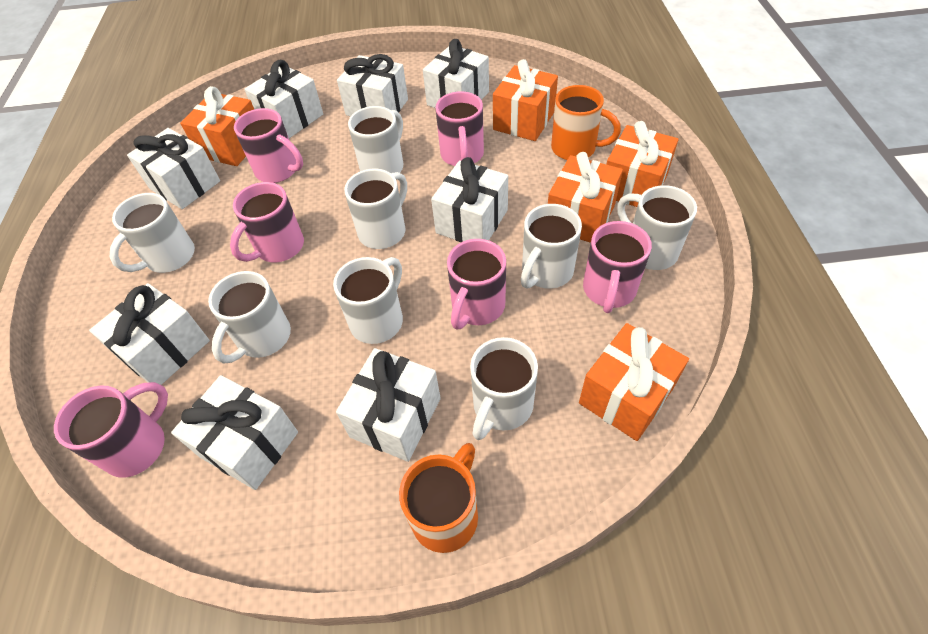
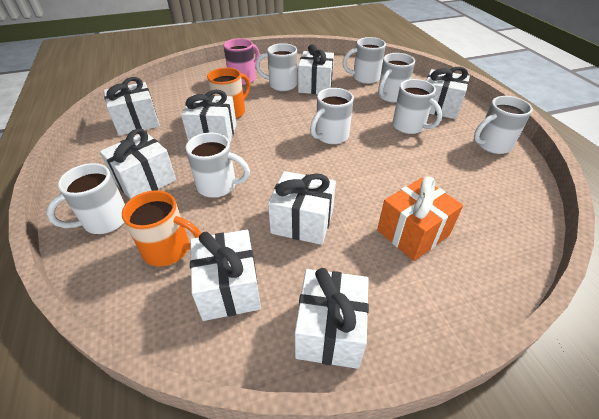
orange gift: [180,86,254,166] [493,59,558,141] [548,152,623,243] [579,323,689,441] [606,121,679,207] = 5 -> [377,177,463,261] = 1
pink mug: [54,382,168,478] [230,182,304,262] [234,108,303,183] [435,91,484,166] [447,239,506,329] [583,221,652,313] = 6 -> [224,38,260,85] = 1

